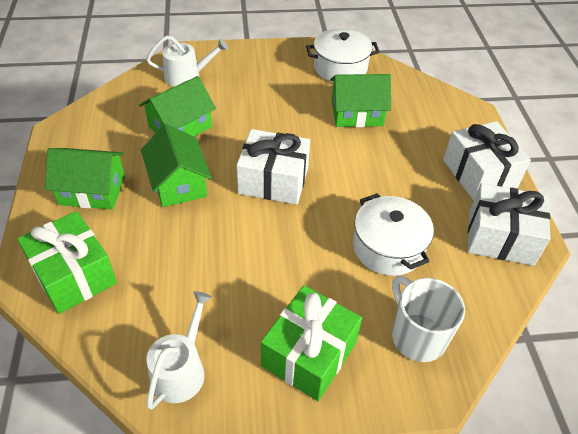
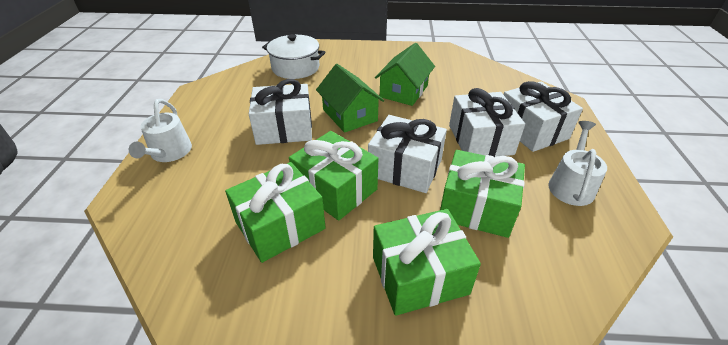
green gift: [17,211,117,314] [261,285,362,401] = 2 -> [225,162,326,263] [289,131,378,221] [373,209,481,316] [440,150,525,238] = 4
green house: [45,148,125,209] [139,76,216,136] [141,124,212,207] [330,74,391,127] = 4 -> [316,64,384,133] [375,43,435,106] = 2
white gift: [236,129,310,205] [443,121,531,200] [468,183,551,266] = 3 -> [249,79,312,145] [368,115,447,193] [449,88,525,157] [503,81,583,152] = 4
white mug: [392,276,465,362] = 1 -> none = 0
white pot: [306,28,380,82] [353,193,434,276] = 2 -> [262,34,325,79] = 1

